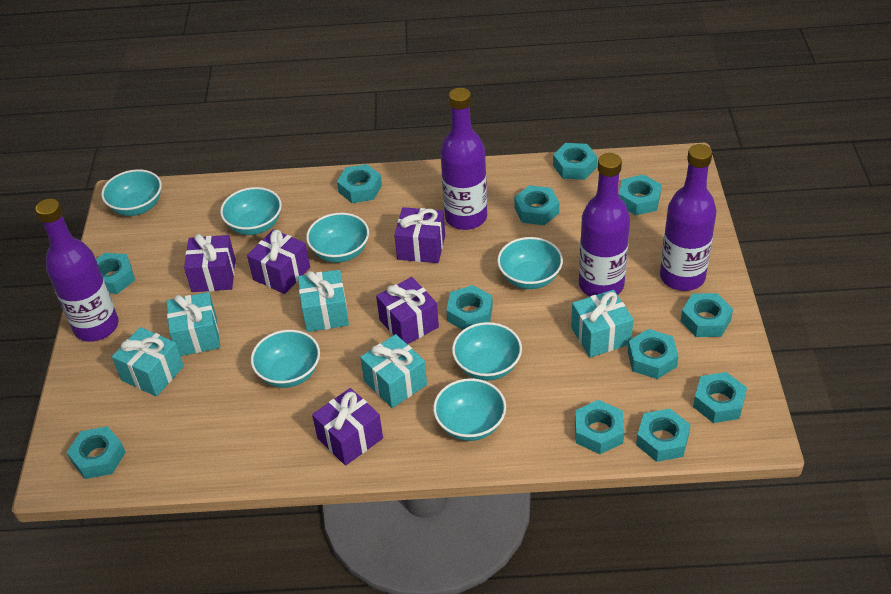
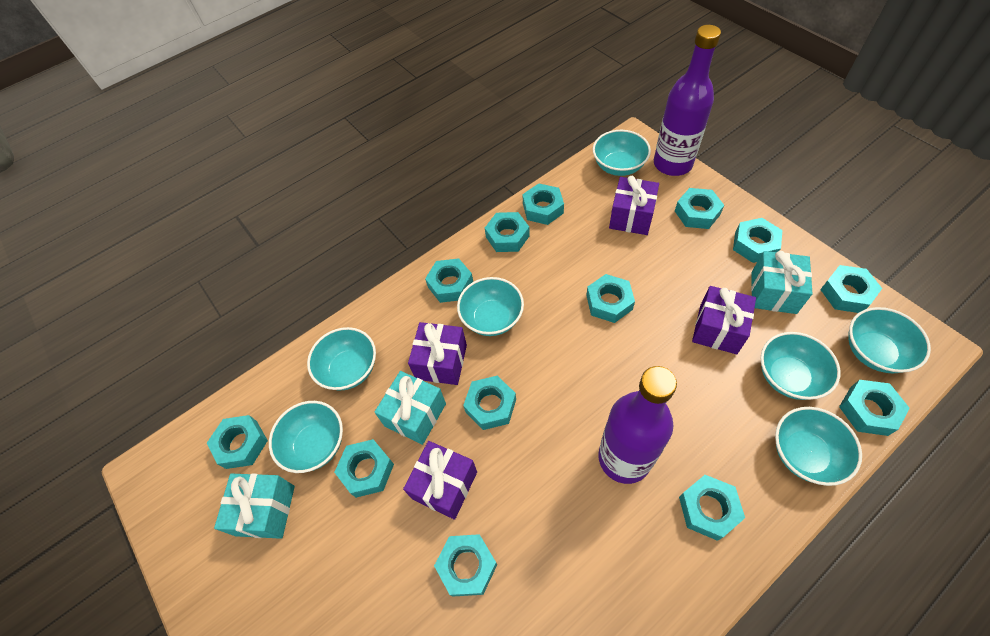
purple bottle: [36,199,119,342] [440,88,487,230] [579,153,630,296] [660,144,717,291] = 4 -> [598,366,677,484] [654,25,721,176] = 2
purple gift: [184,234,236,292] [247,229,310,294] [312,388,383,466] [376,277,439,344] [394,207,445,263] = 5 -> [403,441,477,520] [408,322,467,385] [609,176,659,235] [692,286,756,354] = 4
turquoise gift: [112,327,184,397] [167,292,220,356] [298,270,349,332] [360,334,427,408] [571,290,634,358] = 5 -> [214,474,295,539] [374,371,446,445] [751,251,813,314] = 3
turquoise nut: [67,426,126,479] [96,253,135,294] [337,164,382,203] [446,285,493,330] [514,185,559,225] [553,143,597,180] [575,400,624,454] [619,174,662,215] [628,329,679,379] [636,408,691,462] [681,293,733,337] [693,372,747,423] = 12 -> [207,415,268,469] [334,439,394,498] [425,258,473,303] [434,534,497,597] [463,376,516,430] [485,212,530,252] [522,183,564,225] [586,274,635,323] [675,188,724,229] [679,475,745,541] [733,218,783,263] [820,265,882,313] [839,380,910,436] = 13

